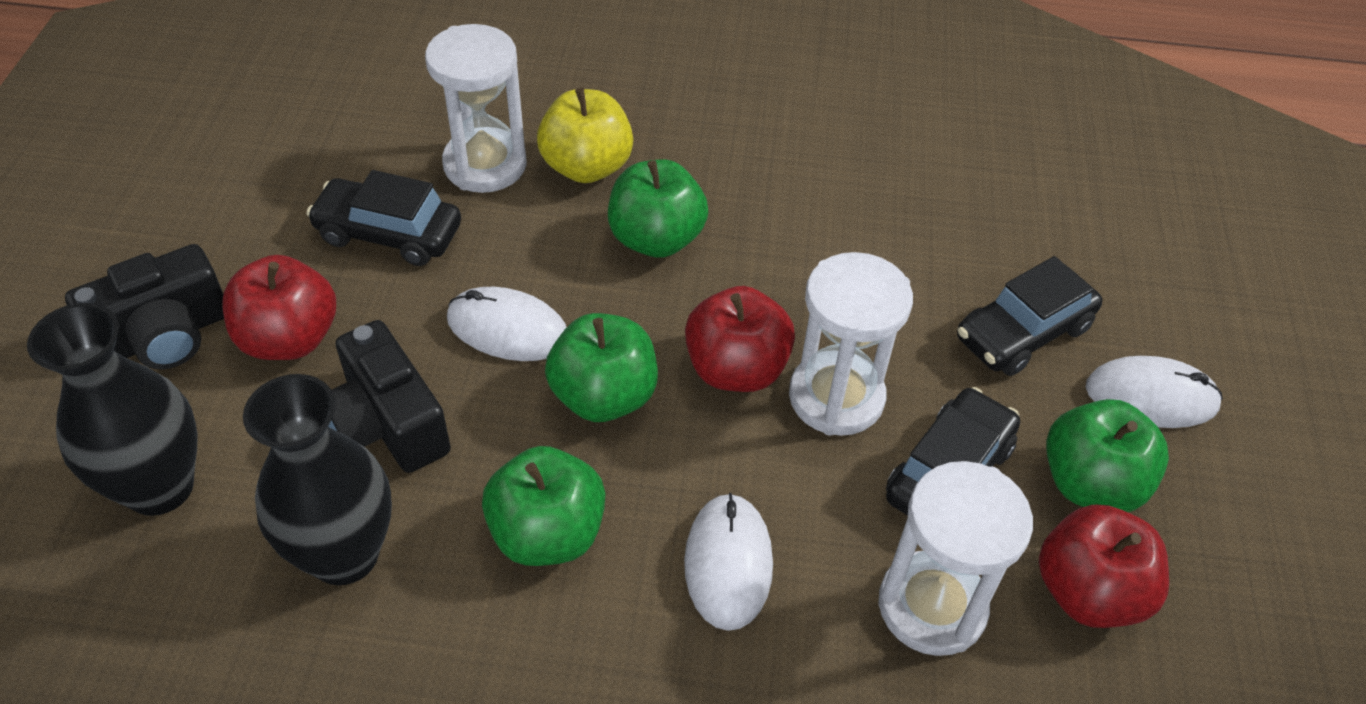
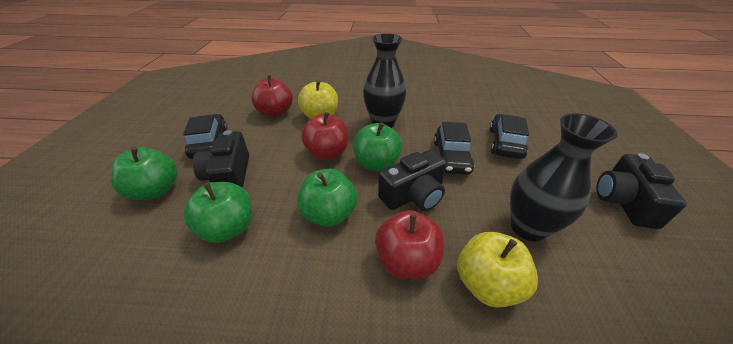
black camera: [65,244,224,369] [328,320,451,473] = 2 -> [193,130,249,188] [378,150,447,211] [596,153,687,229] = 3
white hourglass: [425,24,527,193] [789,252,913,436] [878,461,1033,656] = 3 -> none = 0
white mouse: [447,287,567,361] [684,493,773,631] [1086,356,1223,428] = 3 -> none = 0
yellow apple: [537,88,633,183] = 1 -> [298,80,338,119] [457,232,538,308] = 2

